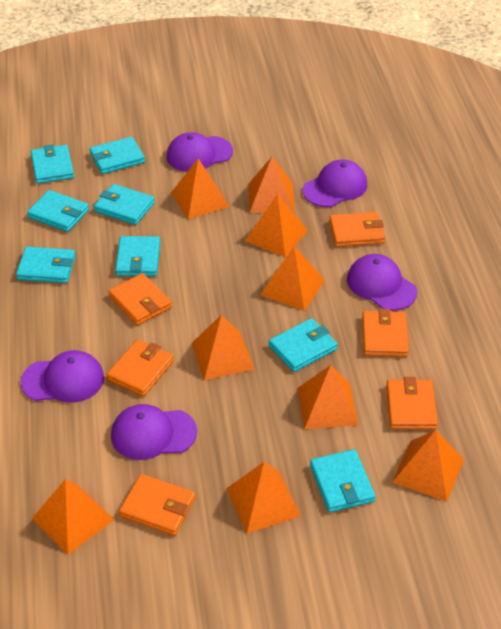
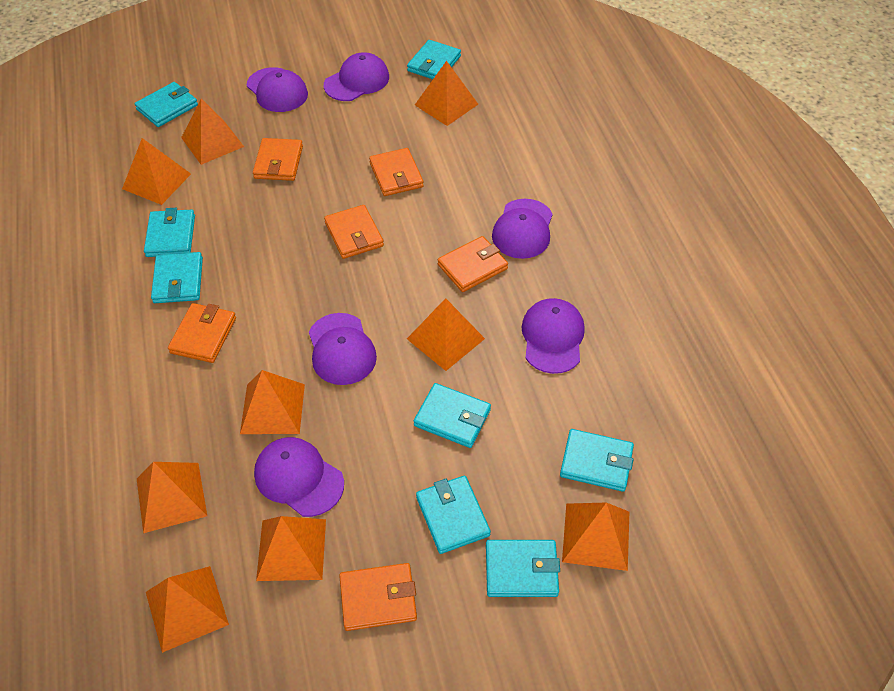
purple cap: [21,350,104,403] [111,404,197,460] [166,132,233,172] [303,160,367,207] [347,254,417,311] = 5 -> [247,67,308,112] [254,437,344,517] [309,313,377,385] [324,52,389,101] [492,199,553,259] [522,298,585,374] = 6

